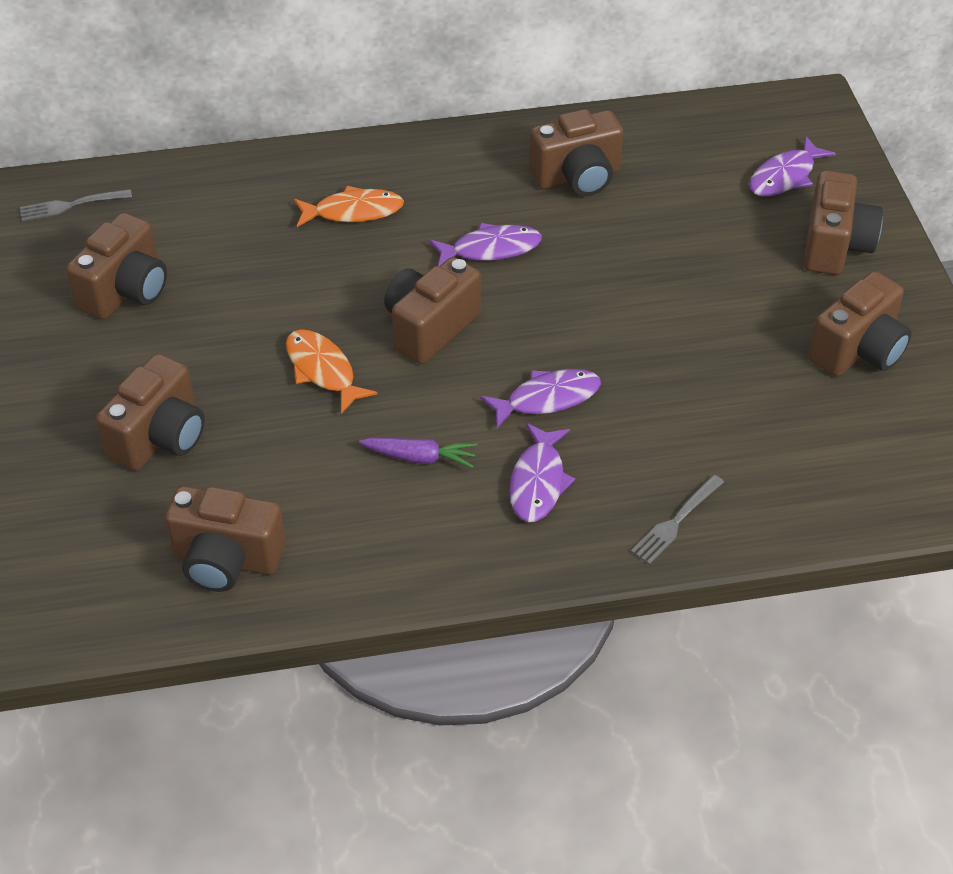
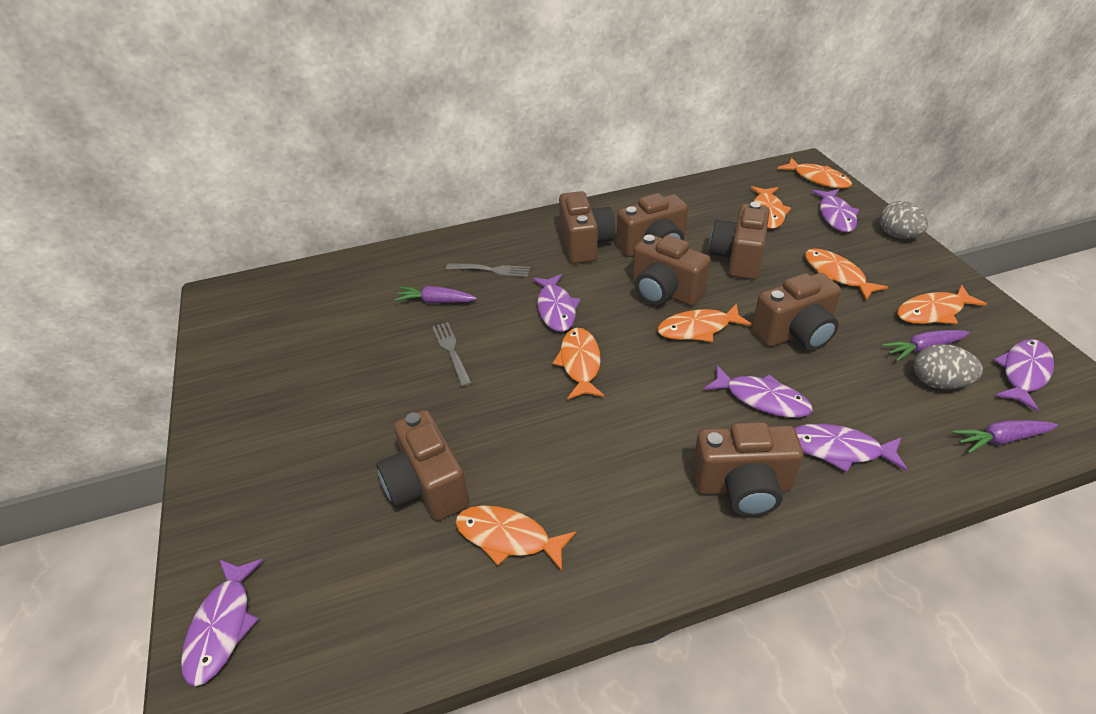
grey egg: none = 0 -> [880,201,928,239] [914,344,983,389] = 2
orange fish: [286,329,378,414] [294,186,404,227] = 2 -> [455,506,576,571] [553,328,604,399] [657,303,752,342] [751,186,791,229] [778,157,852,188] [805,248,888,301] [897,285,987,324] = 7
purple carrot: [359,437,478,468] = 1 -> [394,286,477,303] [881,330,970,361] [952,420,1058,453] = 3
purple fish: [429,223,542,266] [480,369,601,428] [509,423,575,522] [749,136,836,196] = 4 -> [181,559,264,686] [532,274,581,332] [704,365,813,418] [794,424,908,472] [811,189,860,232] [994,339,1054,412] = 6

